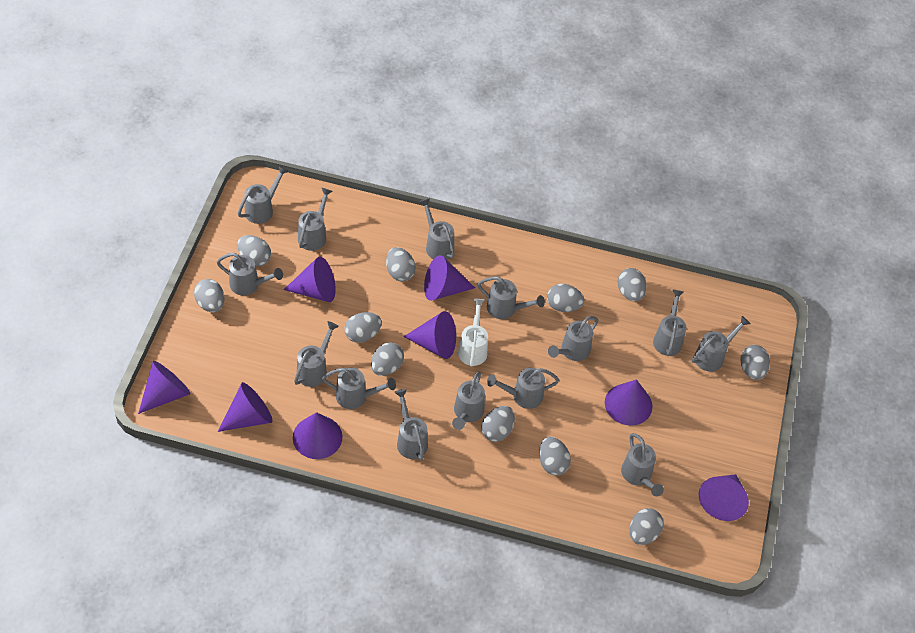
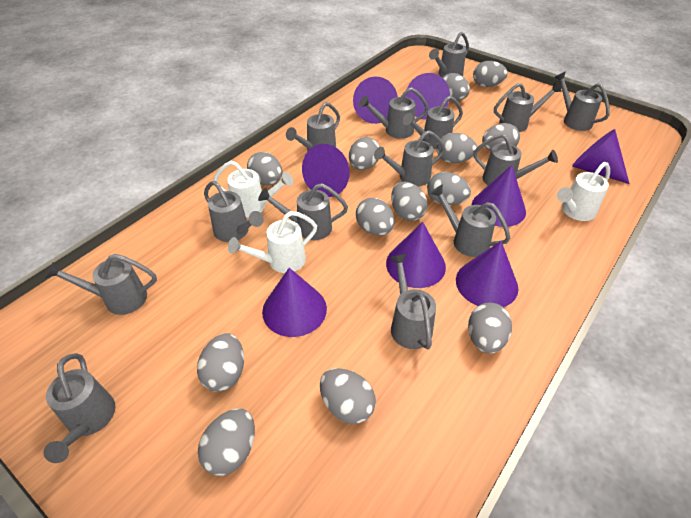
grey egg: [194,279,224,312] [237,235,271,266] [344,312,382,343] [371,342,404,376] [386,247,416,282] [481,406,515,442] [539,437,571,475] [547,284,584,312] [618,268,646,301] [630,508,663,545] [740,345,770,380] = 11 -> [197,333,244,392] [198,409,255,476] [247,152,283,185] [320,368,376,424] [349,137,380,170] [356,198,394,235] [391,182,427,221] [427,172,471,205] [437,133,477,163] [443,73,470,101] [468,303,512,354] [473,61,508,87] [482,123,520,151] = 13
white watering can: [458,298,488,366] = 1 -> [213,161,293,218] [228,211,317,273] [557,162,610,221] = 3

